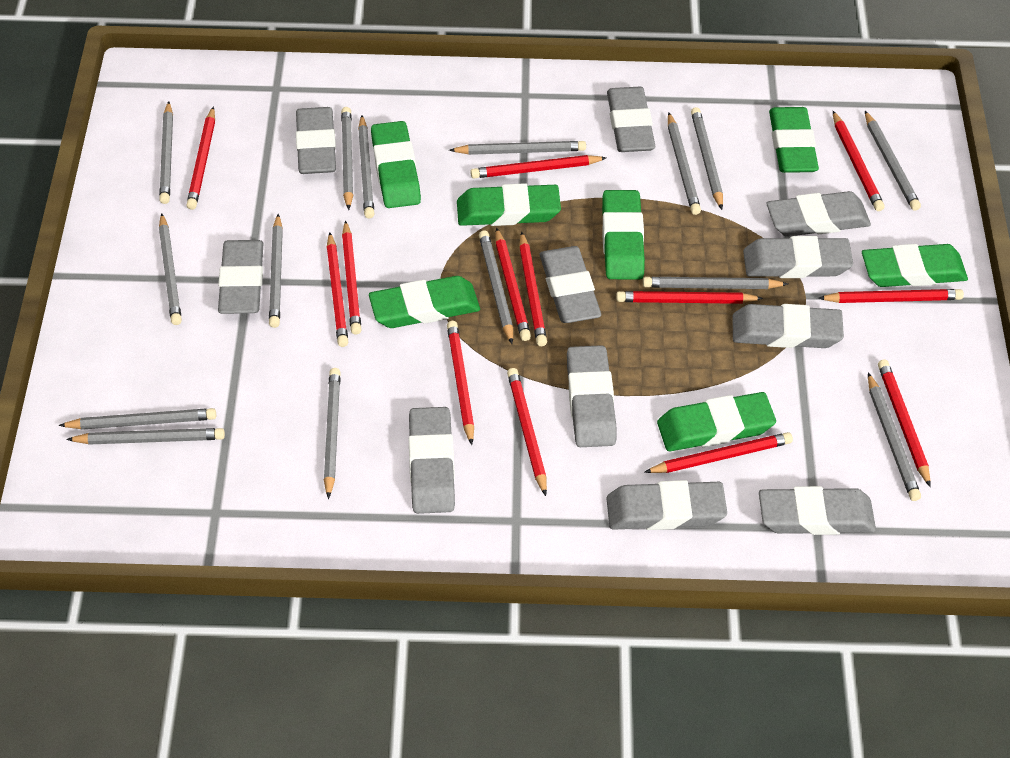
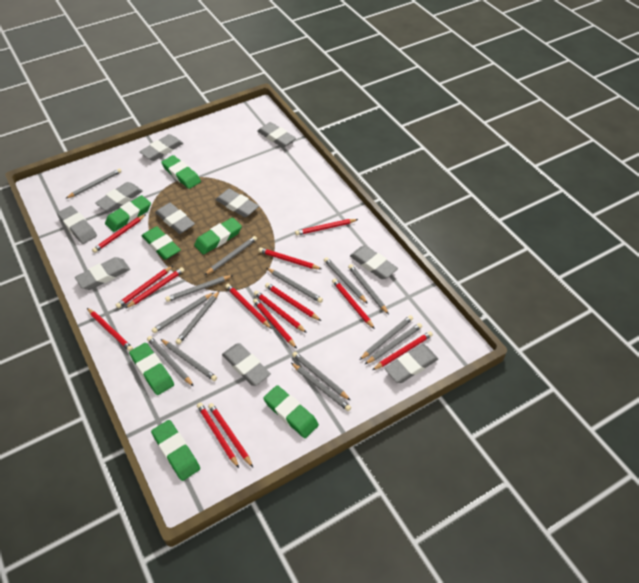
grey eraser: [218,240,264,314] [296,107,336,174] [409,407,455,514] [540,246,601,323] [567,345,617,447] [606,480,727,530] [607,87,655,152] [732,304,844,348] [743,236,853,278] [759,486,876,535] [766,191,871,237] = 11 -> [57,206,97,244] [75,257,130,290] [95,182,143,212] [139,134,183,161] [155,203,195,234] [215,189,259,217] [222,343,271,386] [257,122,296,148] [350,245,398,279] [385,345,438,383] = 10
grey pencil: [59,408,216,430] [66,428,225,445] [159,101,173,204] [159,213,182,325] [269,214,283,328] [324,368,341,499] [341,107,353,210] [358,115,374,219] [449,141,586,155] [479,230,513,344] [643,277,788,289] [668,112,701,215] [691,107,723,210] [865,111,921,211] [868,373,921,501] = 15 -> [65,168,122,199] [147,336,193,386] [152,293,213,333] [161,339,217,381] [165,275,233,302] [176,290,220,344] [205,236,257,275] [267,268,323,303] [291,363,351,411] [292,352,351,401] [324,257,368,304] [348,264,389,314] [360,315,413,360] [365,323,422,364] = 14
red pencil: [186,106,215,210] [326,232,348,347] [342,220,361,335] [447,321,474,445] [470,155,606,178] [495,227,531,341] [507,368,547,496] [519,231,547,346] [616,291,763,304] [644,432,793,473] [818,289,964,303] [833,111,884,211] [878,359,931,487] = 13 -> [87,308,133,352] [92,214,146,253] [116,266,173,308] [126,267,184,308] [197,403,239,468] [208,403,253,467] [225,284,272,329] [253,298,297,349] [254,291,307,333] [259,248,321,269] [265,283,321,321] [295,219,358,235] [332,279,375,329] [372,331,433,370] = 14

